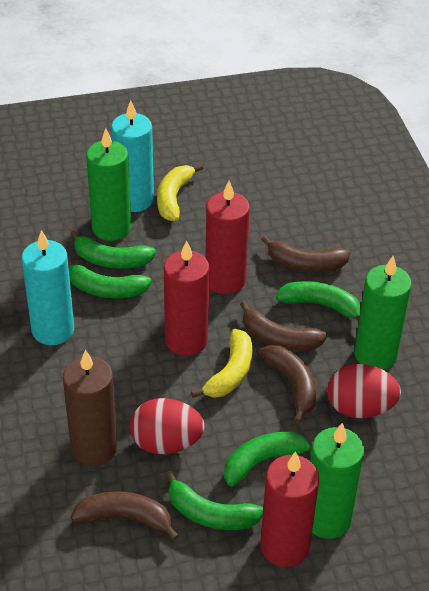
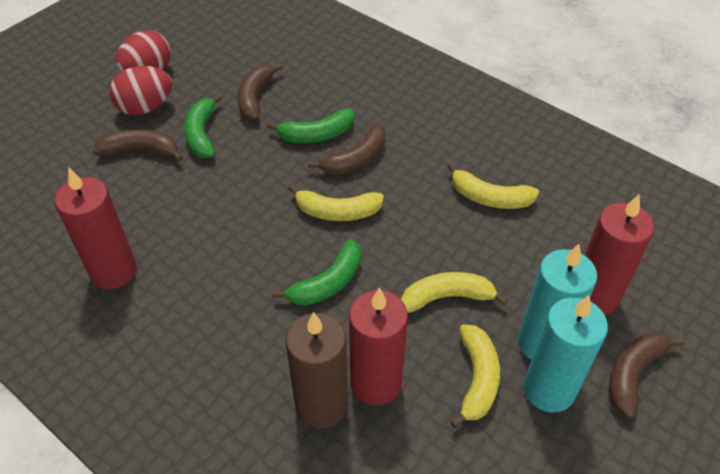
green banana: [68,258,152,298] [70,230,156,269] [166,470,263,530] [224,432,312,486] [276,281,361,322] = 5 -> [184,94,223,158] [267,108,354,143] [272,239,361,306] = 3
green candle: [86,128,131,241] [310,423,364,539] [354,256,412,370] = 3 -> none = 0
yellow banana: [157,164,203,221] [191,329,252,398] = 2 -> [289,185,384,221] [401,272,508,313] [447,163,539,209] [450,324,500,428] = 4

